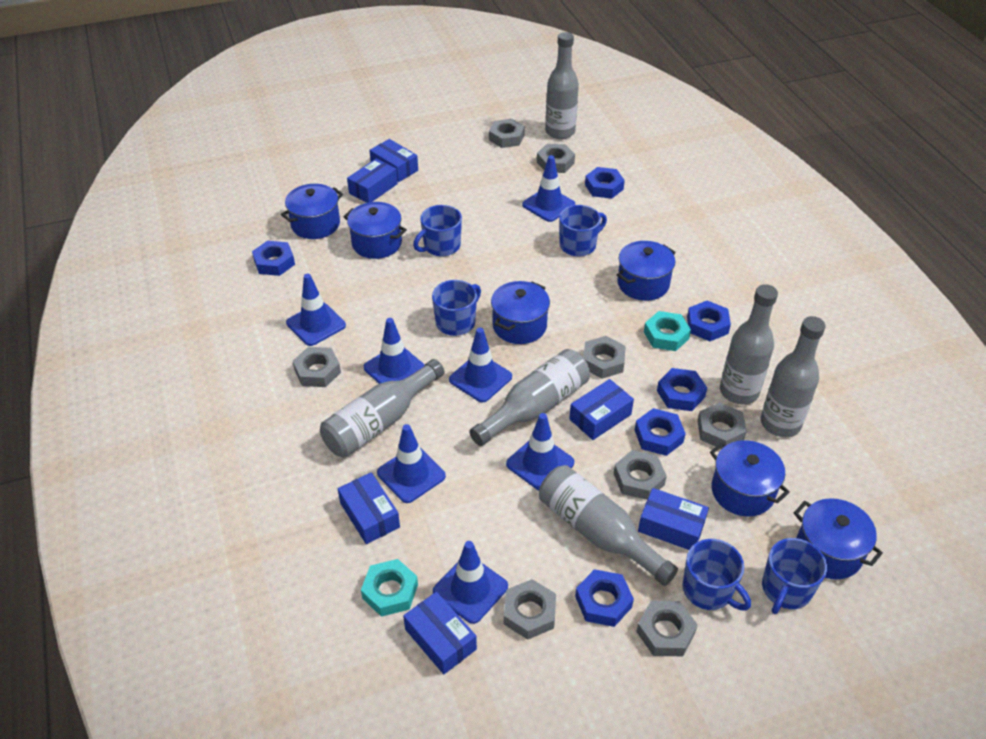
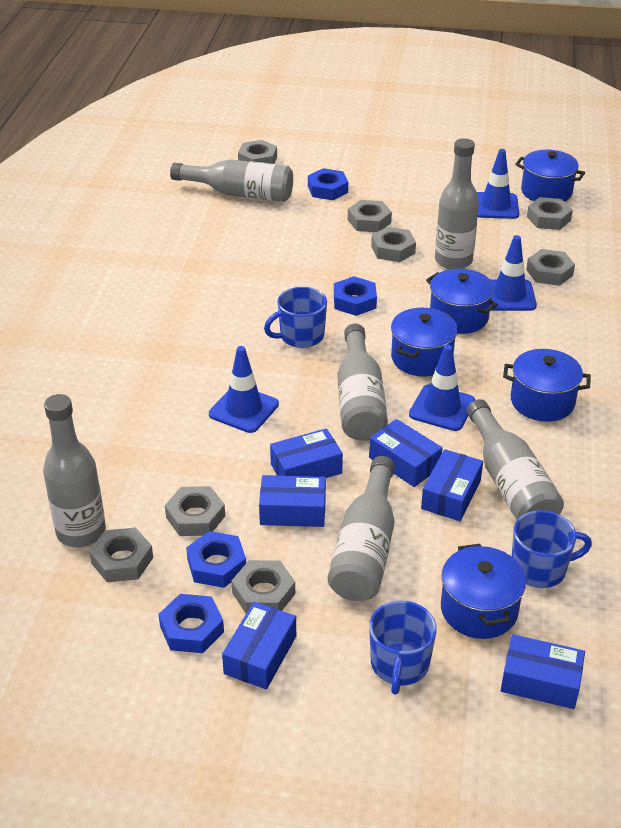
blue mug: [413,205,462,257] [432,280,481,336] [559,205,607,257] [682,539,751,611] [762,538,827,614] = 5 -> [264,287,327,348] [369,601,437,694] [512,510,592,588] = 3
blue nut: [252,241,295,276] [575,569,634,627] [585,167,625,199] [635,408,686,456] [657,368,707,411] [687,300,731,341] = 6 -> [158,594,224,653] [186,531,246,588] [308,168,348,200] [334,276,377,316] = 4
blue pot: [281,184,343,239] [343,202,407,259] [491,281,550,344] [617,241,676,301] [710,440,790,516] [794,498,883,579] = 6 -> [391,308,458,377] [426,268,498,334] [441,544,526,639] [503,349,591,422] [515,150,585,202] = 5
blue traffic cone: [286,274,346,346] [364,318,425,384] [377,424,446,503] [433,541,508,624] [449,328,512,402] [506,413,574,491] [522,155,575,222] = 7 -> [209,346,279,433] [409,345,475,431] [477,149,519,219] [490,235,537,311] = 4
turquoise nut: [361,559,418,617] [644,311,691,351] = 2 -> none = 0

